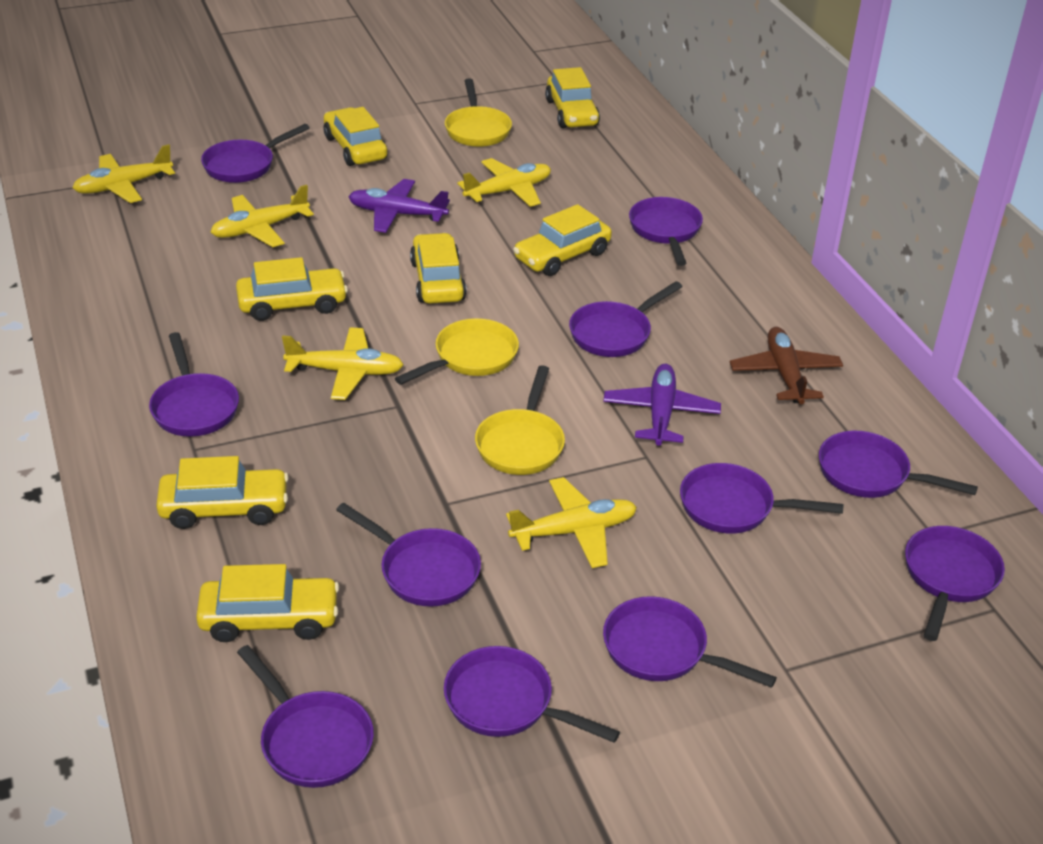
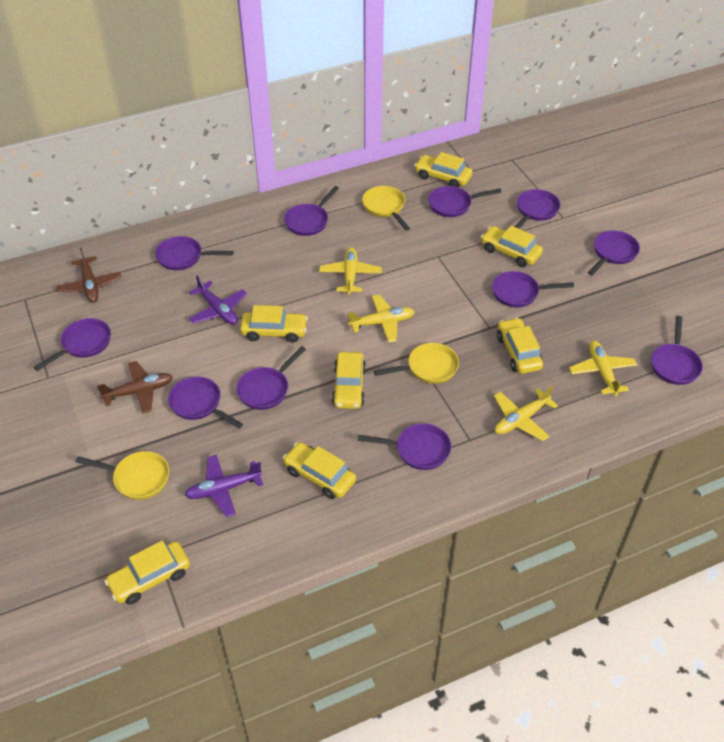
brown plane: [730,327,843,404] = 1 -> [57,248,121,303] [97,361,173,414] = 2
yellow plane: [73,144,175,203] [211,185,314,247] [282,327,404,400] [458,158,551,207] [506,477,637,568] = 5 -> [319,247,382,295] [348,295,415,343] [494,386,558,441] [569,341,637,396] = 4

